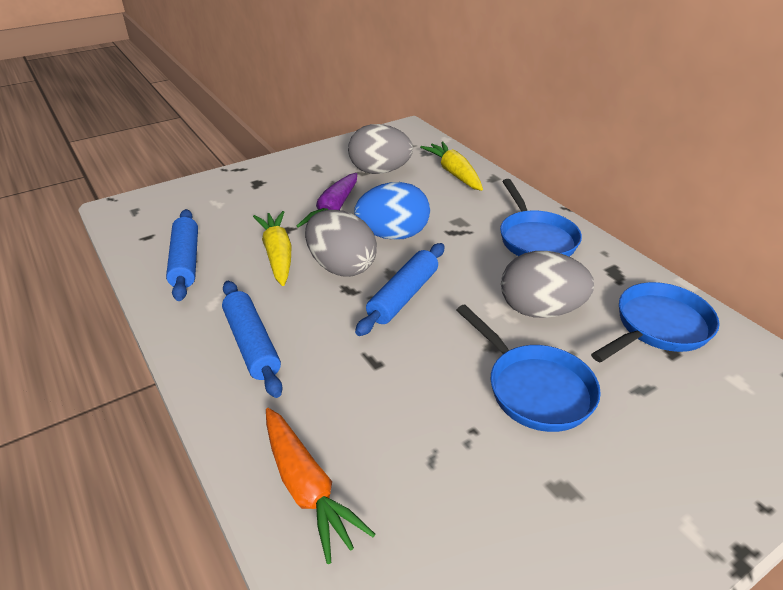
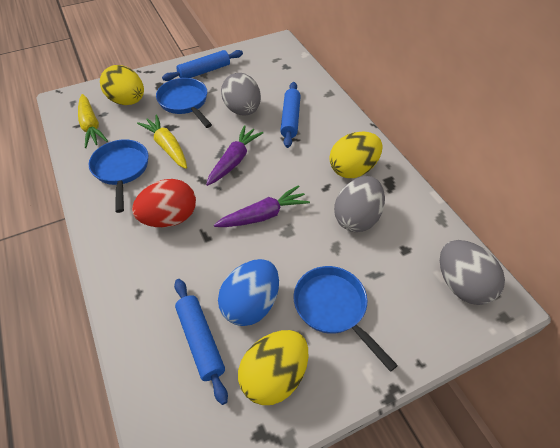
orange carrot: [266,408,375,564] = 1 -> none = 0
purple carrot: [297,173,357,228] = 1 -> [206,125,263,186] [214,185,310,227] = 2
red egg: none = 0 -> [132,179,196,227] = 1
yellow egg: none = 0 -> [100,65,144,105] [238,330,308,405] [329,132,383,178] = 3

